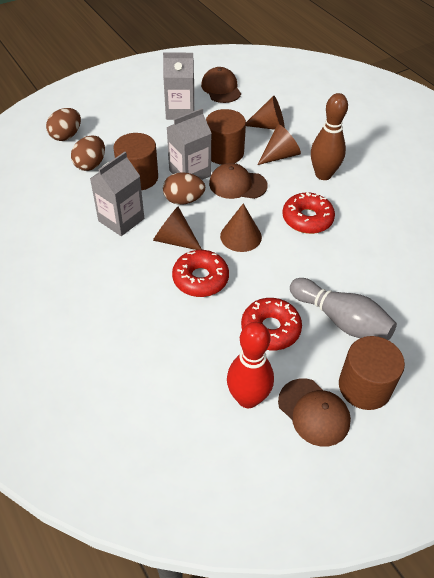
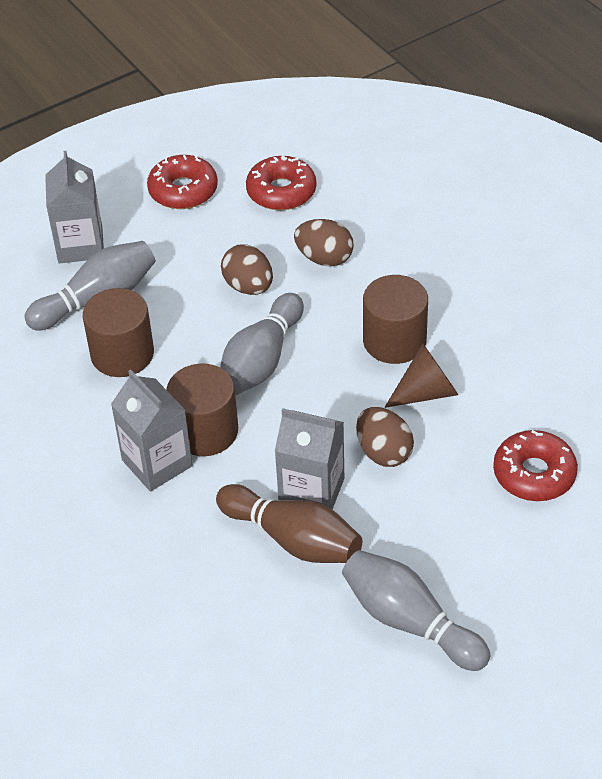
brown cap: [201,67,241,103] [209,163,268,199] [278,379,351,447] = 3 -> none = 0
brown cone: [153,207,202,250] [220,204,262,252] [246,95,285,130] [258,124,301,165] = 4 -> [385,344,458,408] = 1
grey bowling pin: [290,278,397,340] = 1 -> [24,241,156,330] [220,293,304,395] [342,550,490,671] = 3
red bowling pin: [227,322,274,408] = 1 -> none = 0

